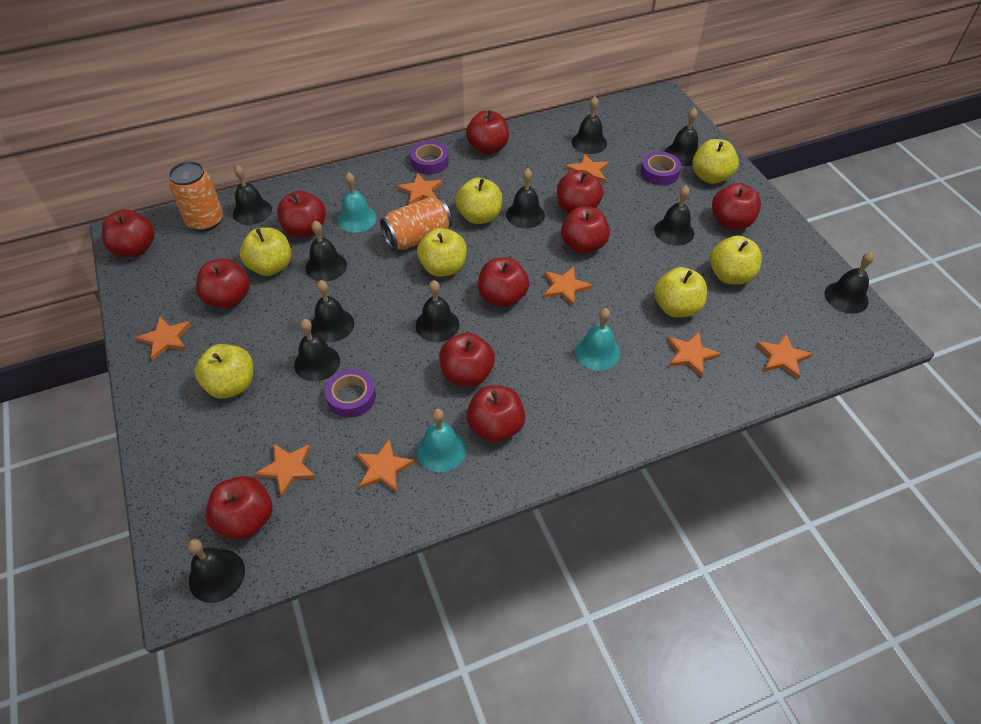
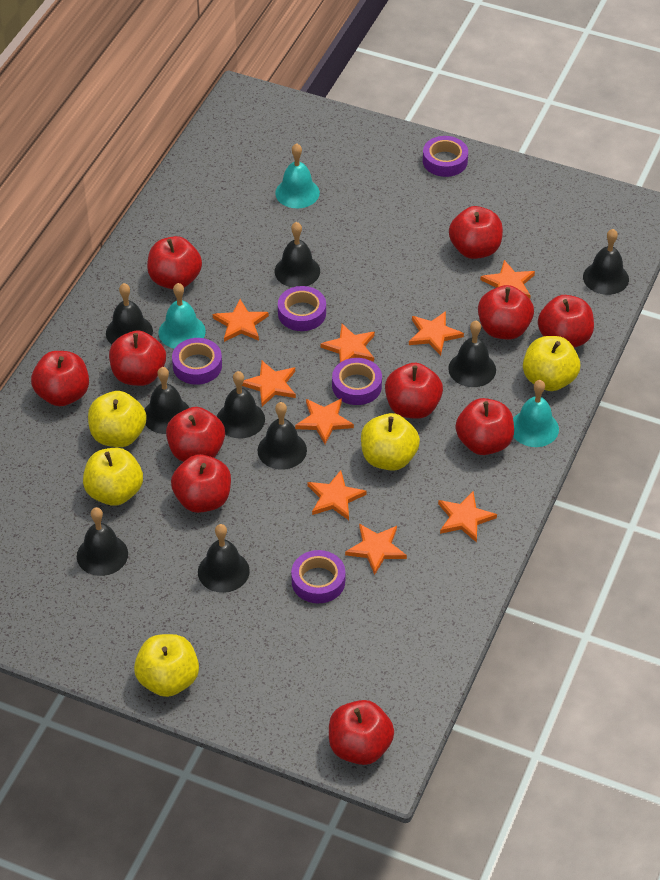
black bell: [188,539,245,603] [233,165,272,225] [294,319,340,381] [306,221,347,282] [311,280,354,342] [416,280,459,342] [506,168,545,228] [572,96,607,154] [654,185,694,246] [665,108,698,166] [824,252,874,314] = 11 -> [77,507,128,576] [106,283,153,344] [145,367,189,434] [198,524,250,593] [217,371,265,439] [258,402,307,470] [275,222,320,287] [448,320,496,387] [583,229,629,295] = 9
orange can: [169,161,223,232] [380,196,452,251] = 2 -> none = 0
orange star: [136,317,191,360] [255,443,316,497] [356,438,415,493] [397,173,442,204] [544,266,592,306] [566,154,609,183] [667,332,721,377] [756,333,813,379] = 8 -> [213,299,269,342] [242,361,296,406] [295,398,354,444] [308,470,367,520] [321,324,375,362] [345,524,407,575] [409,311,464,356] [438,492,497,543] [480,260,535,299] = 9
purple tape: [325,369,376,418] [410,141,449,175] [641,151,681,186] = 3 -> [172,338,222,385] [278,286,326,331] [291,550,345,603] [332,358,382,405] [423,136,468,177] = 5
yellow apple: [194,344,253,399] [240,227,291,276] [417,228,467,277] [456,178,502,224] [654,267,707,318] [692,139,739,184] [710,235,762,284] = 7 -> [83,448,143,506] [88,391,147,447] [134,634,199,697] [361,413,420,471] [523,336,580,391] = 5

